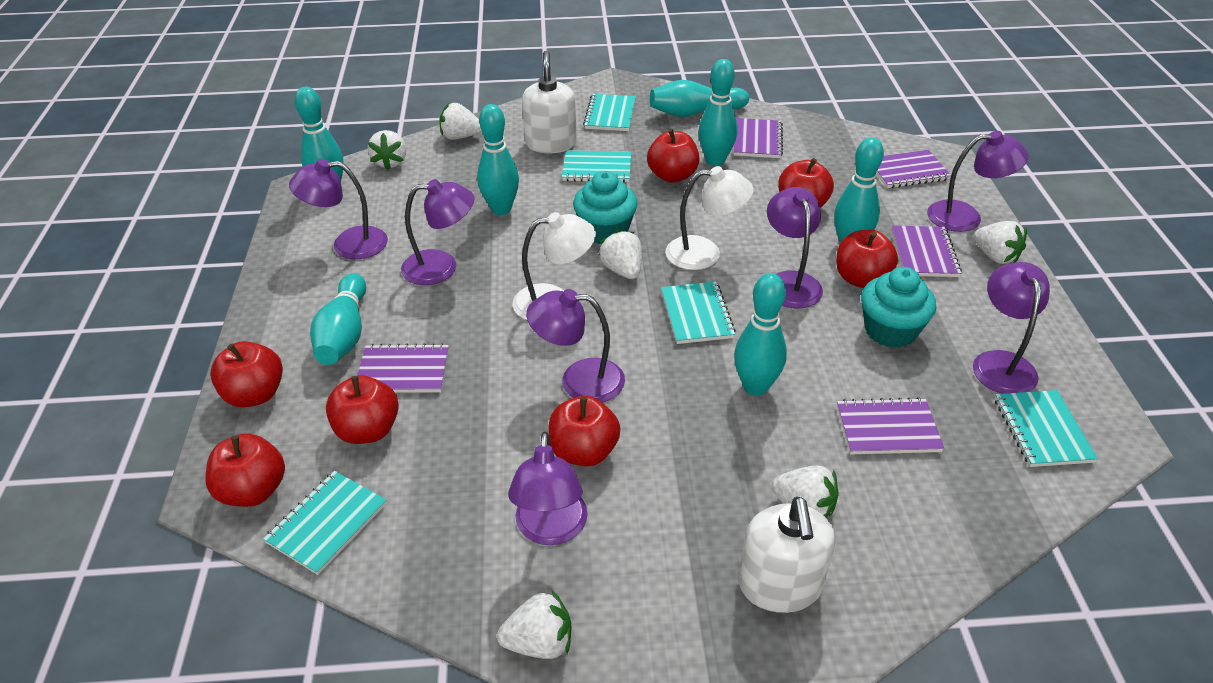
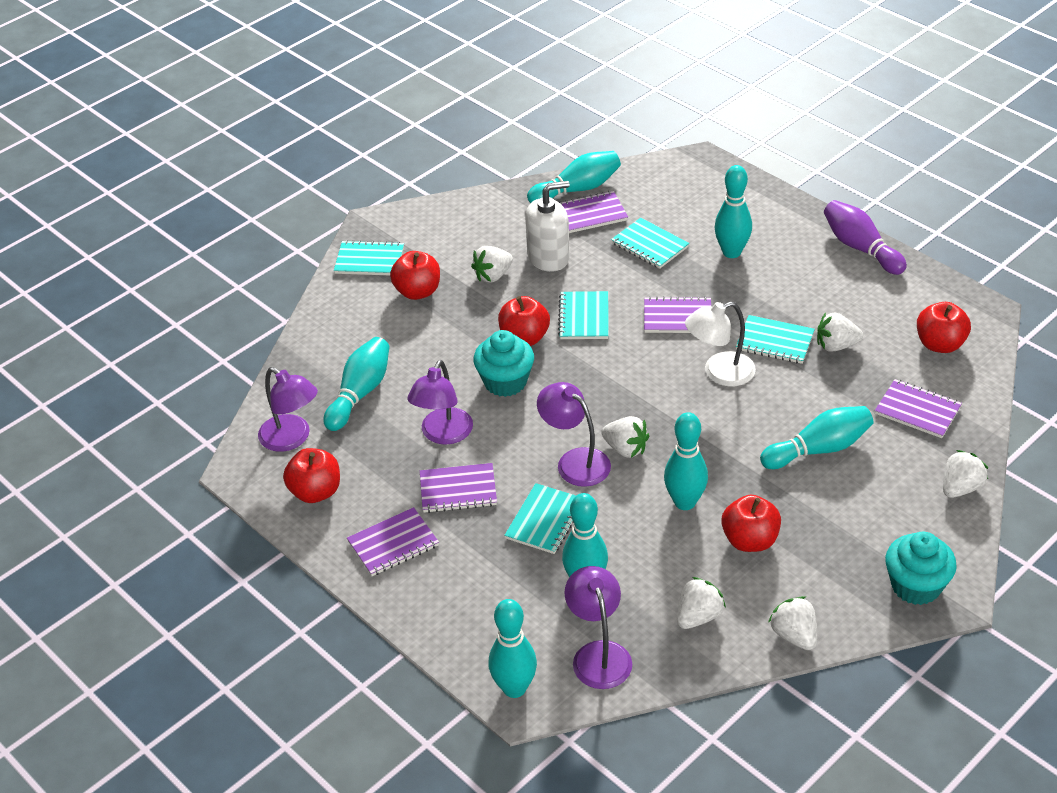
purple bowling pin: none = 0 -> [824,200,907,275] = 1
purple lamp: [289,159,388,259] [401,179,475,285] [508,432,588,545] [526,289,625,402] [767,187,823,308] [927,131,1029,232] [973,262,1050,394] = 7 -> [258,367,318,452] [407,360,473,445] [537,382,611,487] [564,566,632,689] = 4
red apple: [205,433,285,507] [210,341,283,407] [326,375,399,444] [548,396,621,466] [647,129,700,183] [778,158,834,208] [836,230,898,288] = 7 -> [283,448,340,503] [390,251,440,300] [498,296,550,346] [721,495,781,552] [917,302,971,353] = 5
white lamp: [513,212,596,320] [665,166,753,270] = 2 -> [685,302,756,387] = 1
white soap dispenser: [522,51,577,153] [739,497,835,613] = 2 -> [525,181,570,272] = 1

